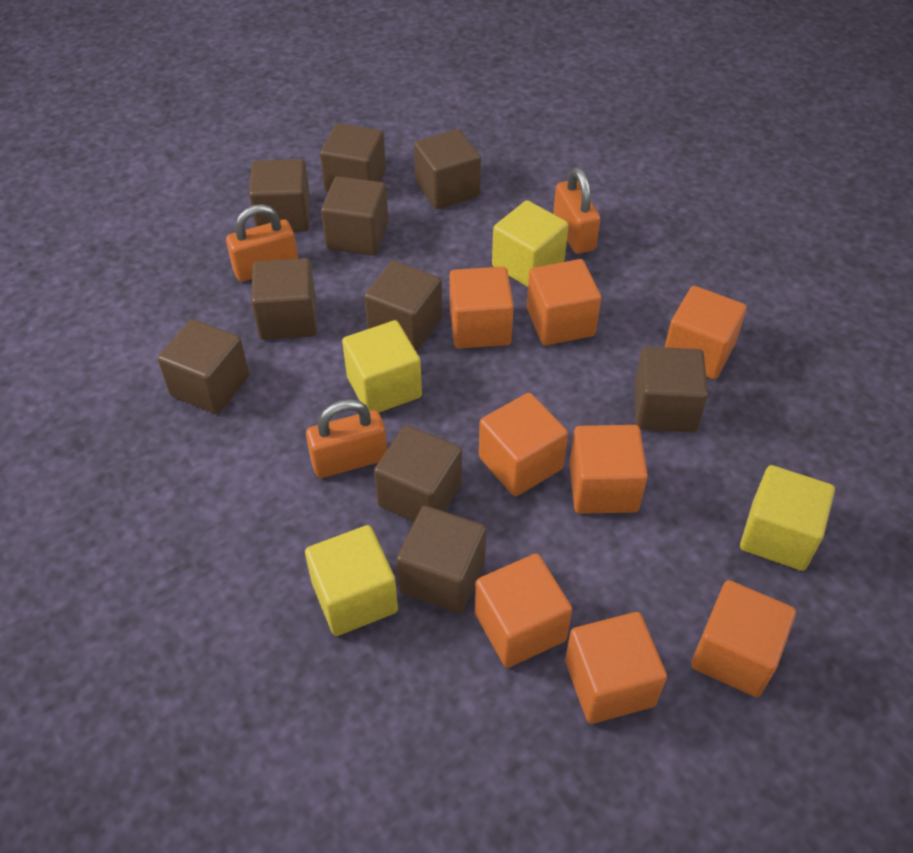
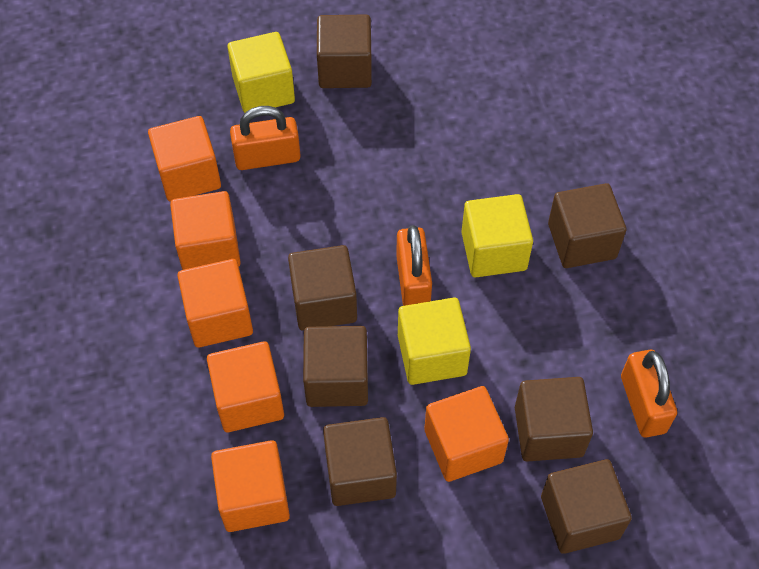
brown cube: [158,319,249,414] [249,159,310,232] [251,258,317,340] [320,123,386,192] [321,176,388,256] [364,261,442,351] [374,425,462,522] [396,506,486,614] [414,129,481,209] [634,346,708,433] = 10 -> [288,245,357,331] [303,326,368,407] [317,14,372,88] [323,417,397,506] [515,377,593,462] [541,459,632,554] [548,183,626,268] = 7
orange cube: [450,267,514,348] [475,554,572,668] [479,393,568,496] [527,259,601,345] [565,612,667,724] [569,425,648,514] [665,286,747,379] [691,580,796,697] = 8 -> [148,116,221,202] [170,191,241,270] [177,259,253,348] [207,341,284,432] [211,440,290,532] [424,386,509,482] = 6
yellow cube: [305,525,398,636] [342,320,422,412] [492,200,569,287] [740,465,835,571] = 4 -> [228,32,295,113] [398,298,471,385] [461,194,533,277] = 3

